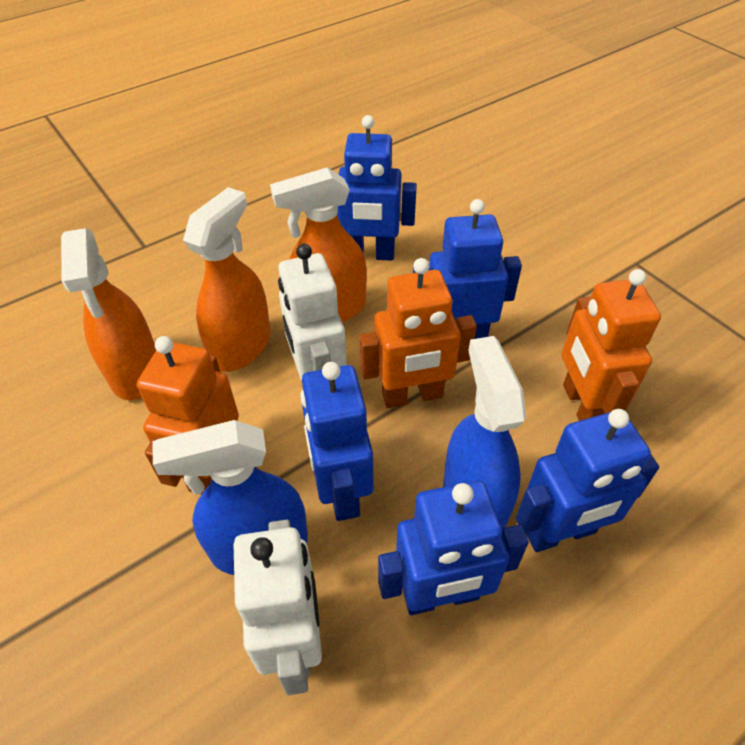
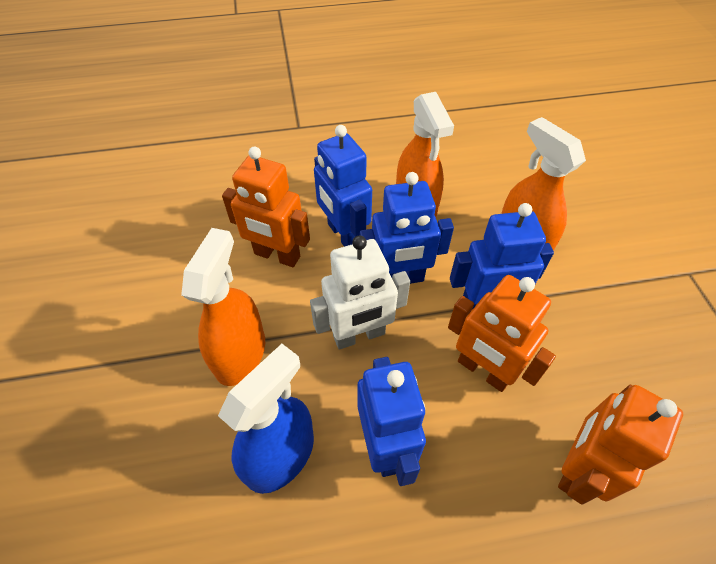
blue robot: [300,362,374,521] [337,115,417,261] [378,480,529,615] [413,199,522,339] [516,409,659,552] = 5 -> [314,125,372,247] [358,357,426,486] [360,172,454,284] [450,203,554,310] = 4
blue spray bottle: [153,420,308,575] [443,336,526,529] = 2 -> [218,344,314,494] = 1
white robot: [234,519,322,695] [278,244,347,381] = 2 -> [310,235,410,349] = 1

